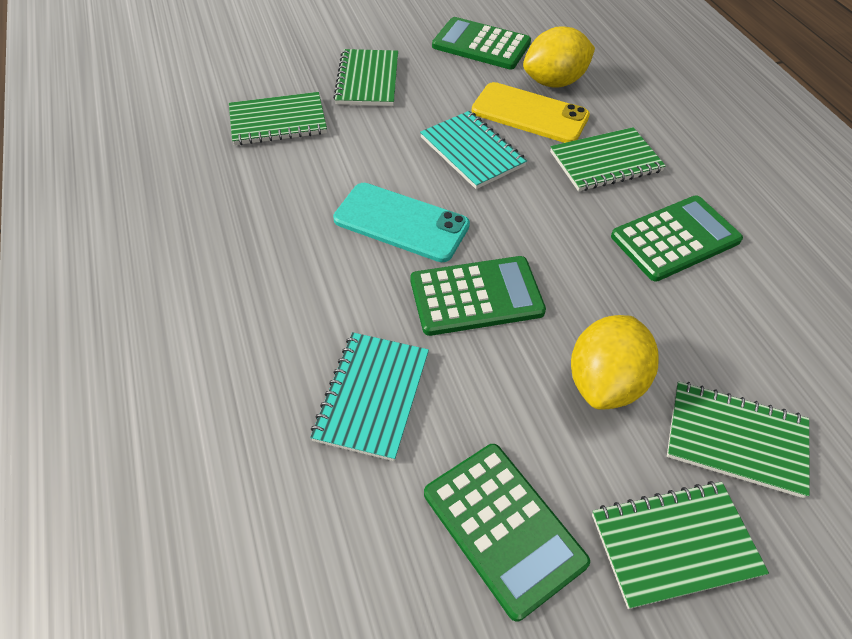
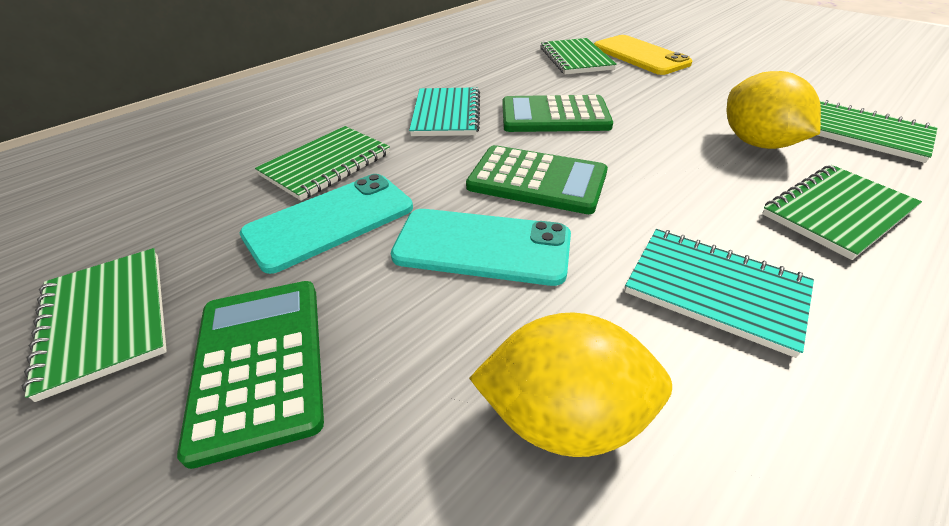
green calculator: [411,256,546,336] [424,444,590,622] [432,17,531,70] [611,196,743,282] = 4 -> [177,281,324,469] [466,145,608,214] [502,95,613,132] = 3
turquoise phone: [333,183,470,262] = 1 -> [239,174,413,274] [391,209,571,286] = 2

